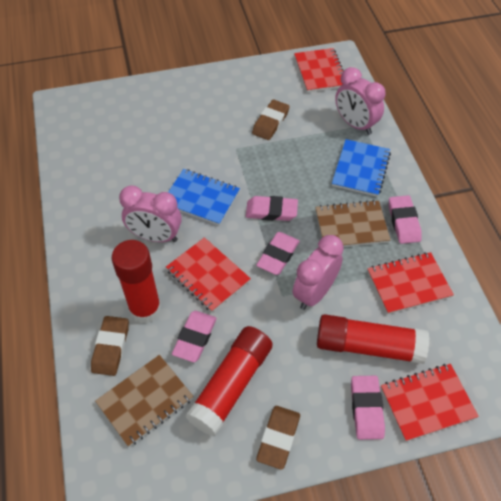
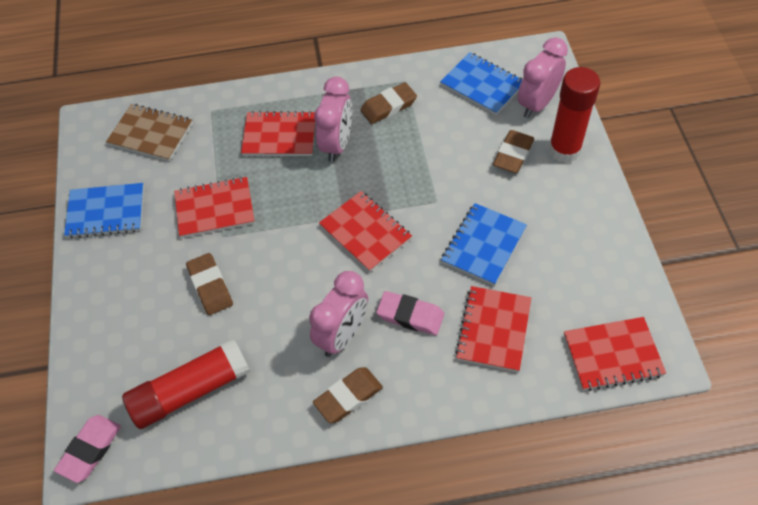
blue notebook: [168,169,240,226] [332,139,391,197] = 2 -> [64,183,144,239] [440,52,522,115] [441,203,527,286] = 3
brown eraser: [91,316,129,376] [252,100,290,140] [256,406,300,470] = 3 -> [186,253,233,315] [313,367,383,423] [360,82,417,124] [493,130,534,173] = 4
brown notebook: [95,355,193,447] [315,200,391,247] = 2 -> [106,104,193,161] = 1
pink eraser: [172,311,217,362] [246,196,298,221] [256,232,300,275] [351,376,385,440] [389,195,422,244] = 5 -> [54,415,121,483] [376,291,444,335] = 2
red glue stick: [112,240,161,323] [185,326,273,436] [317,314,429,364] = 3 -> [122,338,250,429] [548,67,600,163] = 2
red notebook: [166,237,251,312] [294,48,344,92] [367,252,454,314] [381,364,479,442] = 4 -> [174,176,255,238] [241,111,315,156] [319,191,412,272] [455,286,531,372] [564,317,666,391] = 5

